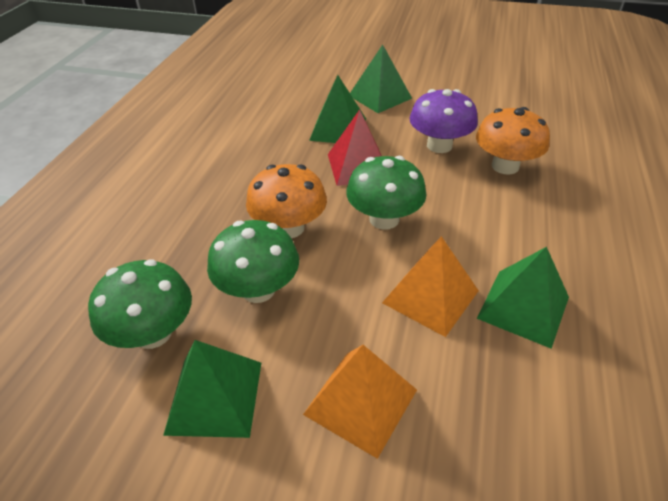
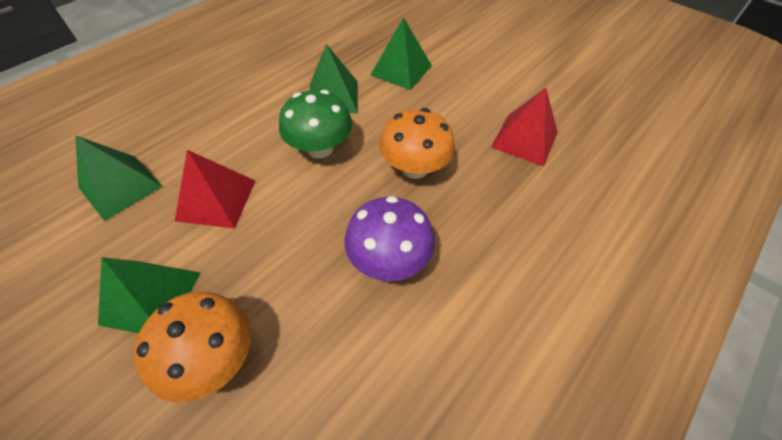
green mushroom: [88,259,192,349] [207,220,299,303] [346,156,426,230] = 3 -> [279,90,352,158] = 1
orange pyramid: [303,345,417,459] [382,236,479,337] = 2 -> none = 0
red pyramid: [328,109,382,186] = 1 -> [175,150,255,229] [491,88,558,166] = 2

